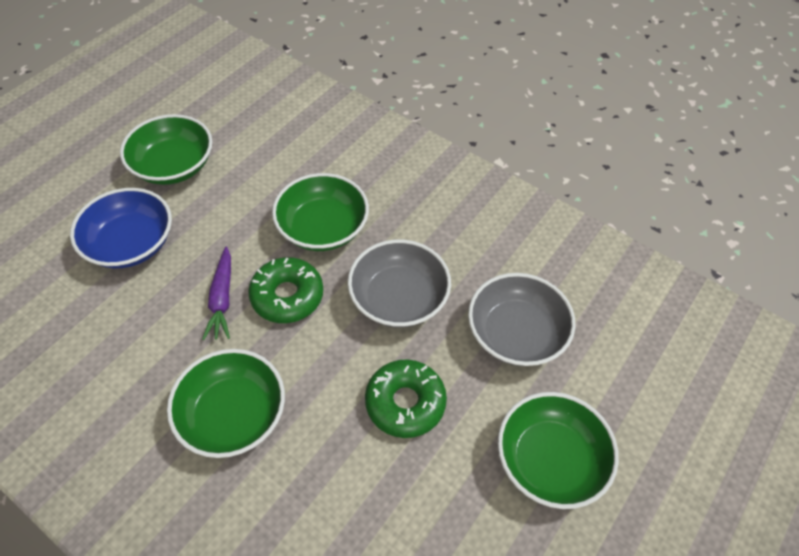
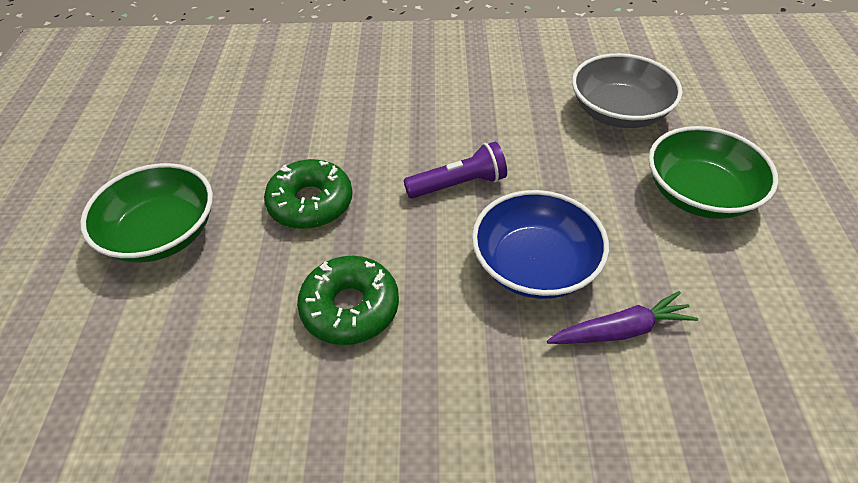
green bowl: [120,114,212,185] [167,349,285,458] [272,173,369,251] [498,392,619,509] = 4 -> [80,163,213,262] [648,126,778,219] = 2
grey bowl: [348,239,451,328] [468,273,576,366] = 2 -> [572,53,682,128] = 1
purple flashlight: none = 0 -> [404,141,507,198] = 1

